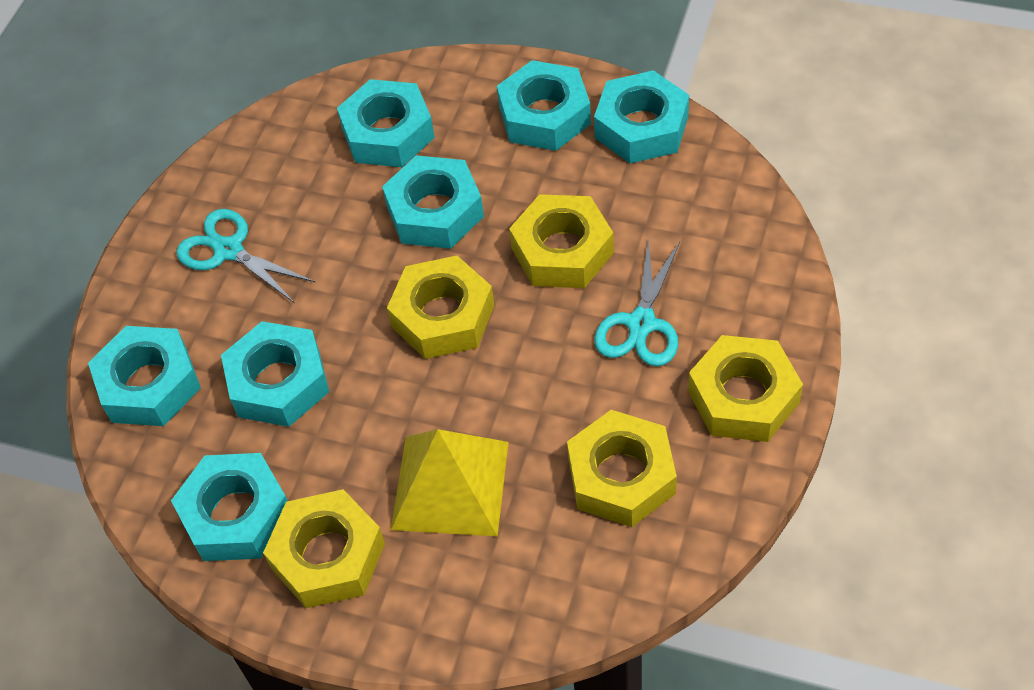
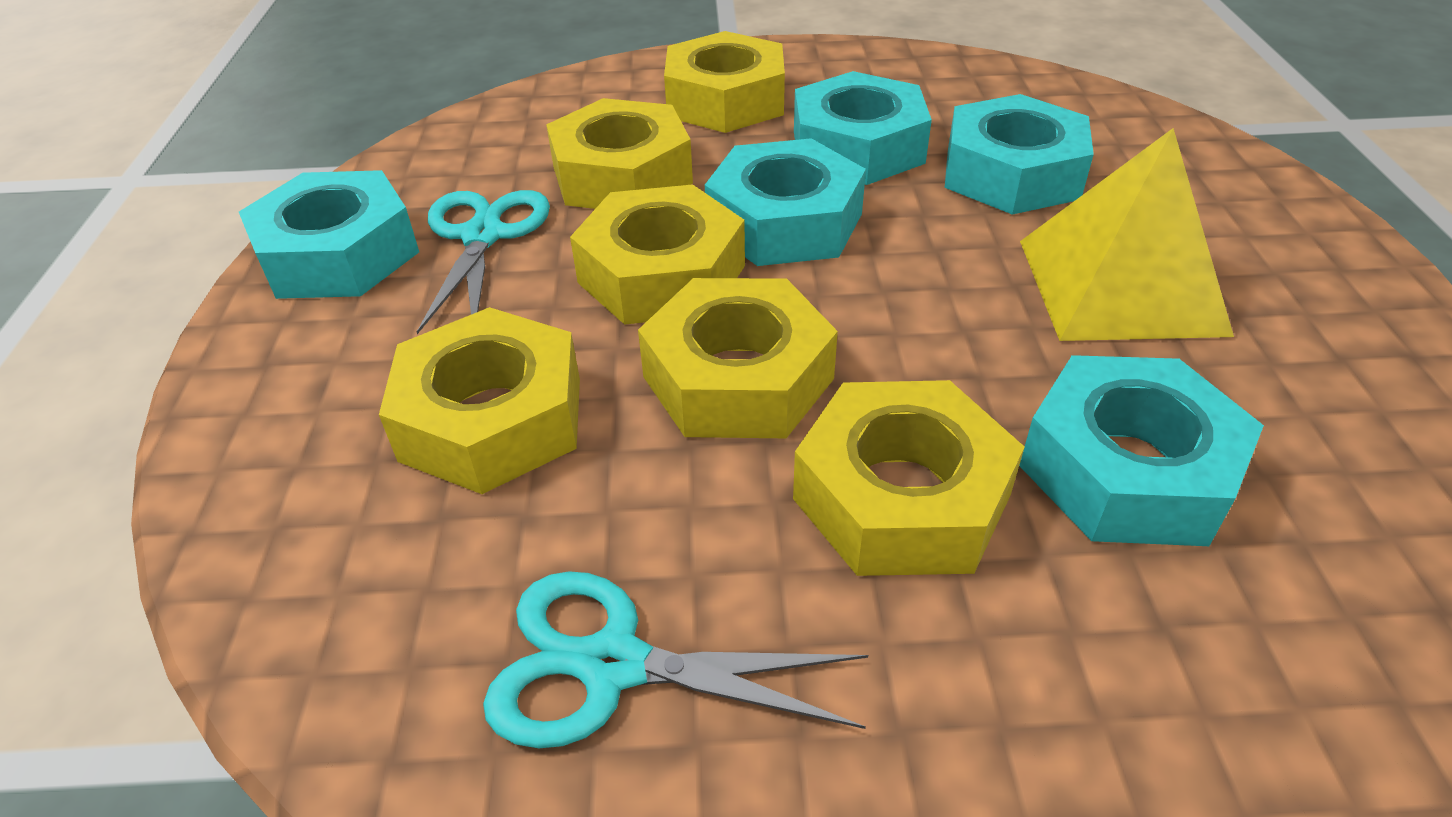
turquoise nut: [88,326,201,426] [171,453,288,561] [221,321,329,427] [337,79,435,167] [382,155,484,249] [497,60,591,151] [594,70,689,163] = 7 -> [239,170,419,299] [705,138,866,266] [794,71,932,185] [945,94,1094,215] [1019,355,1264,546] = 5
yellow nut: [263,489,385,608] [387,256,495,359] [509,194,614,288] [567,410,677,527] [688,335,803,442] = 5 -> [379,307,580,494] [546,98,693,209] [570,184,745,325] [638,278,838,438] [664,31,785,133] [793,380,1025,576] = 6

